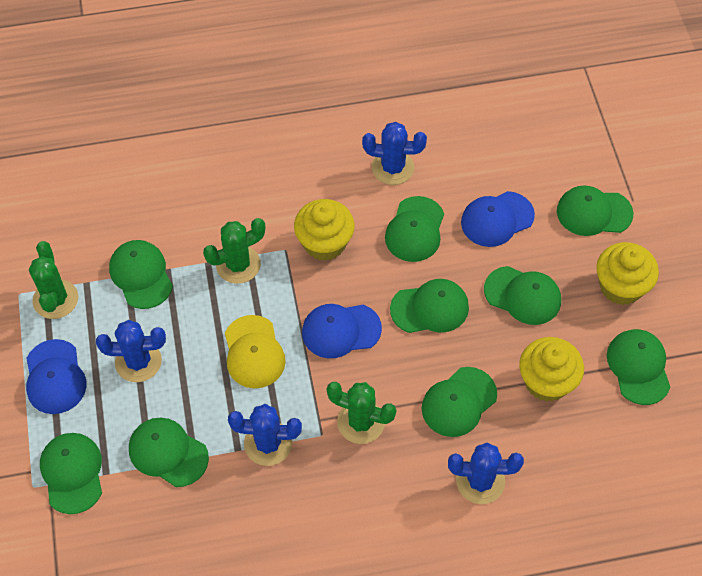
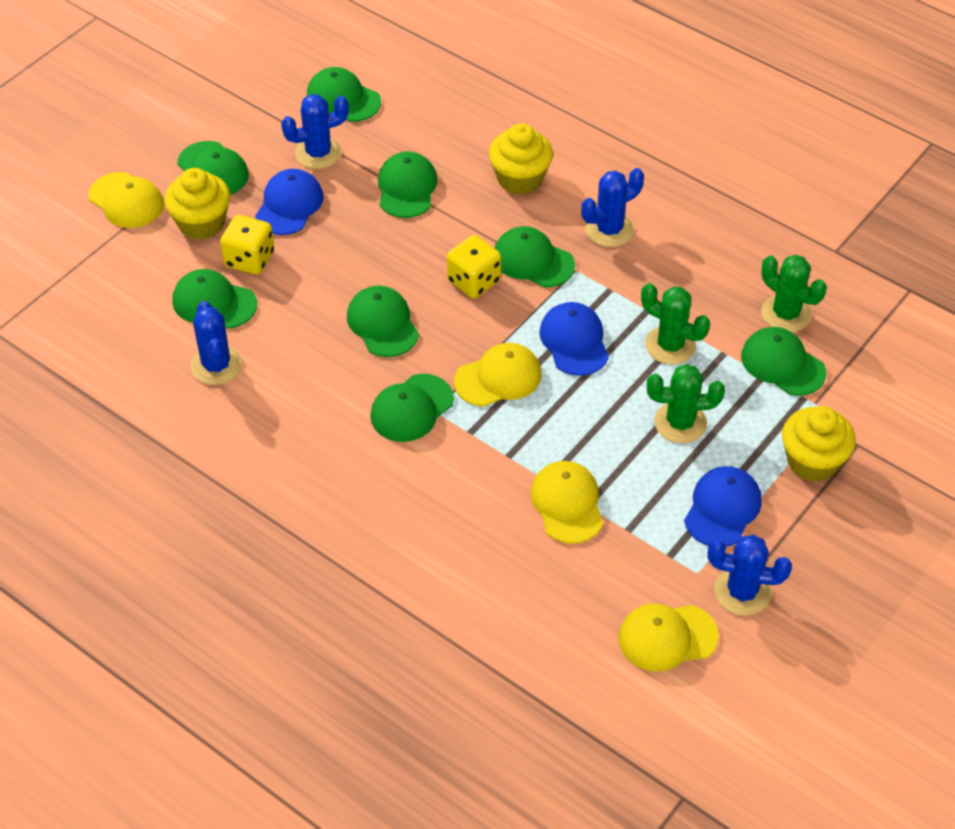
green cap: [40,433,102,514] [109,240,173,309] [129,418,209,487] [385,196,444,262] [390,279,469,333] [422,367,497,437] [484,266,561,325] [557,186,634,236] [607,329,670,405] = 9 -> [172,269,257,329] [177,141,249,195] [307,67,381,122] [347,286,419,357] [370,374,454,442] [378,151,437,218] [495,226,575,288] [741,327,826,396] = 8
yellow cap: [225,315,286,388] = 1 -> [88,172,164,228] [454,343,542,407] [530,461,603,544] [618,604,719,672] = 4
yellow dice: none = 0 -> [220,215,274,275] [447,235,501,298] = 2

